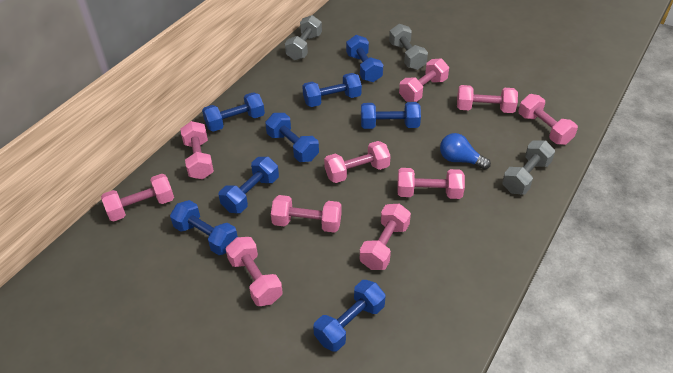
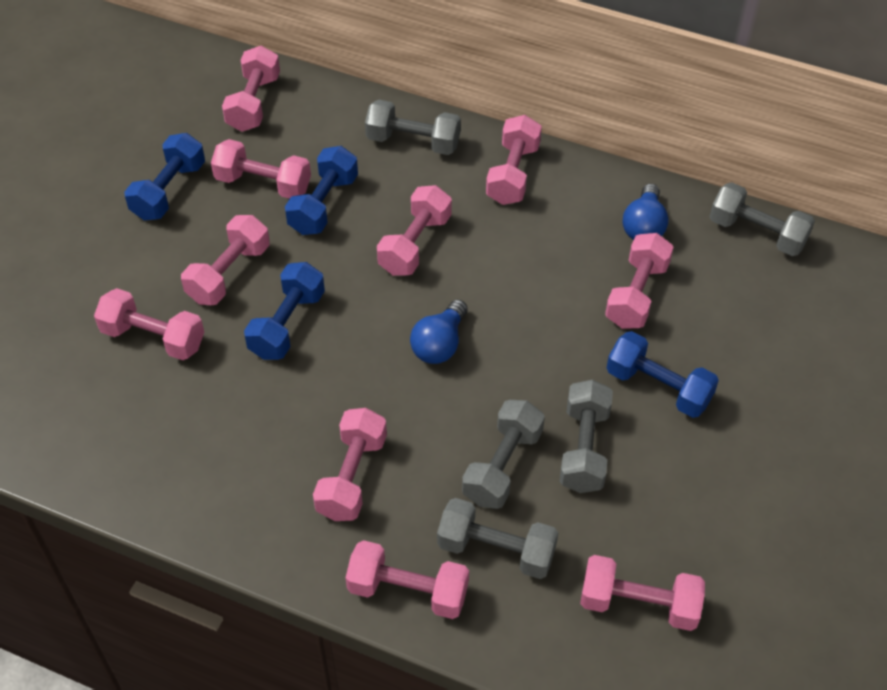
blue dumbbell: [170,200,238,255] [202,92,265,132] [219,157,279,213] [265,113,319,162] [302,73,362,107] [313,280,386,352] [346,35,383,82] [361,102,421,129] = 8 -> [124,133,205,221] [244,262,325,360] [285,146,358,235] [607,331,719,418] = 4
blue light bulb: [440,133,491,170] = 1 -> [410,300,467,364] [623,184,669,240] = 2
grey dumbbell: [285,15,322,60] [389,24,428,70] [502,140,555,194] = 3 -> [365,100,461,155] [437,498,558,579] [462,400,545,509] [559,380,613,493] [710,182,815,256] = 5

